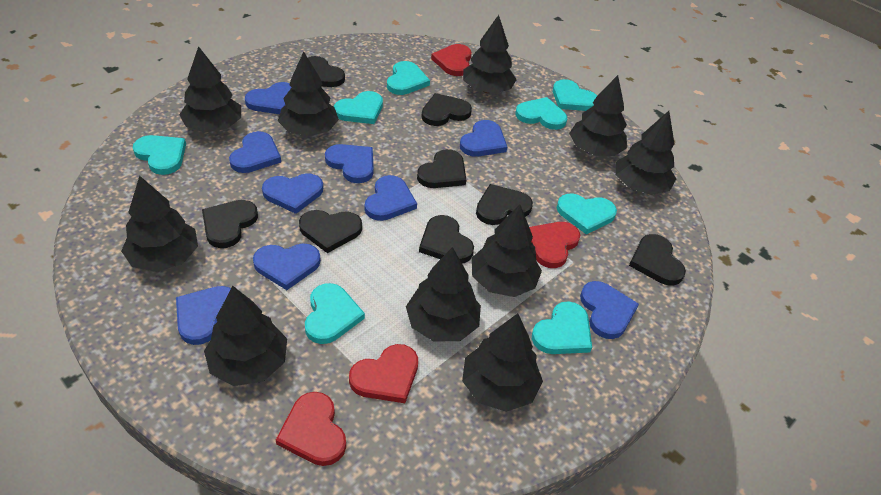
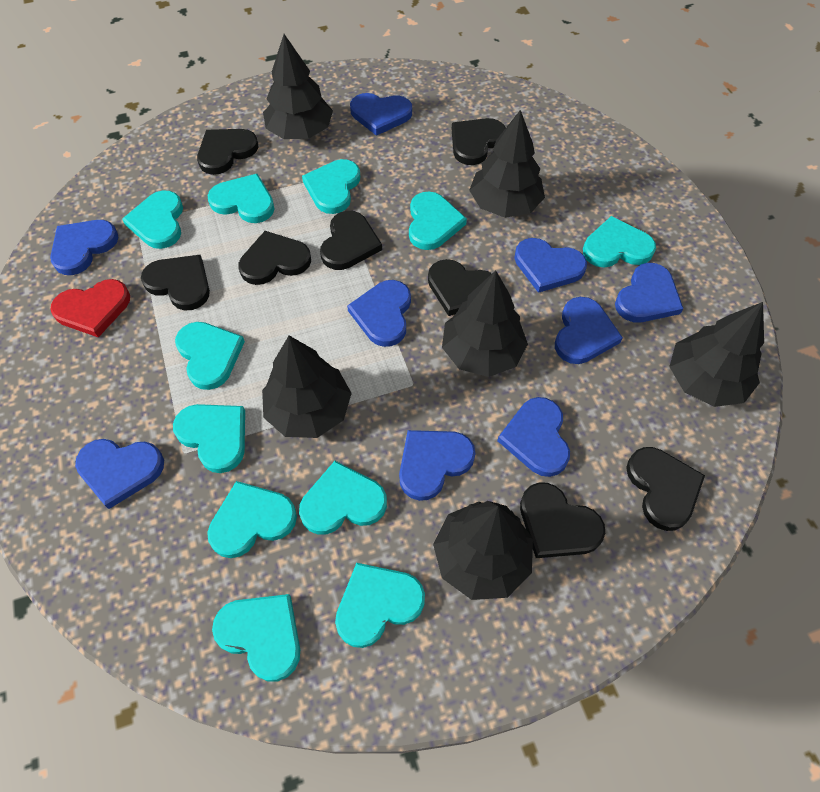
black tree: [121,176,198,272] [179,46,241,132] [204,286,287,386] [278,51,339,136] [406,247,481,342] [462,313,543,412] [463,15,517,94] [472,205,542,297] [569,75,627,156] [616,111,676,195] = 10 -> [262,336,352,438] [263,34,333,139] [433,501,533,600] [442,271,528,377] [469,110,545,218] [669,302,764,407] = 6
red heart: [276,392,346,466] [349,344,418,403] [431,44,472,76] [529,222,581,268] = 4 -> [50,279,130,337] = 1
turquoise heart: [133,135,186,175] [305,283,365,344] [334,91,383,124] [387,61,430,95] [515,97,567,130] [532,301,592,354] [553,79,597,111] [557,194,617,234] = 8 -> [122,190,183,249] [173,404,245,473] [175,322,245,390] [207,174,274,223] [207,481,297,558] [212,594,300,682] [299,461,387,534] [302,159,360,214] [335,563,425,648] [409,192,467,250] [583,216,656,267] = 11

